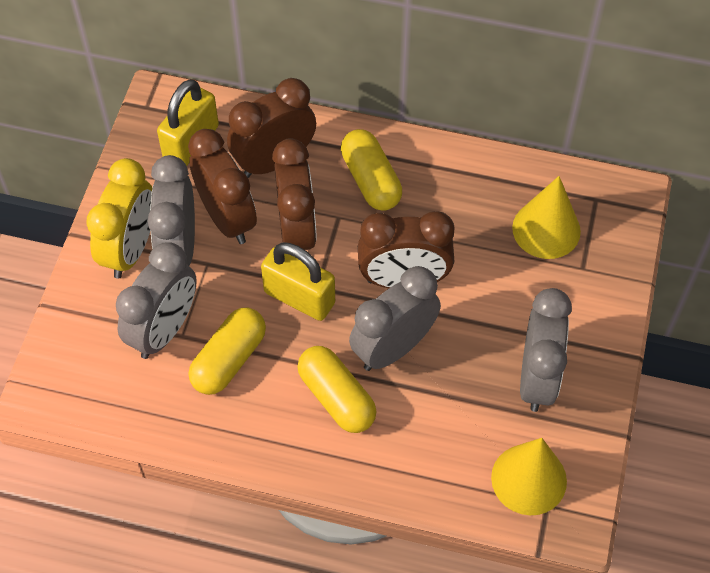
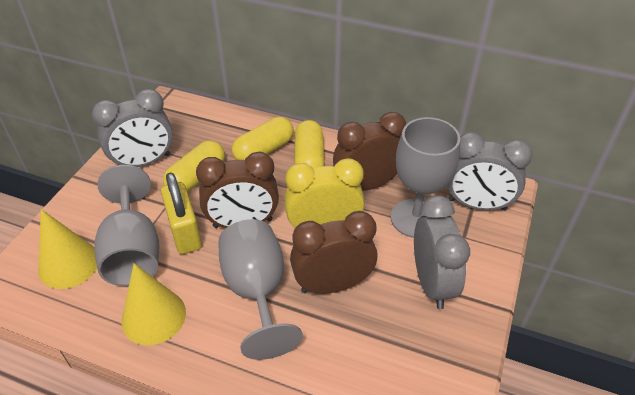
brown clock: [188,129,257,244] [227,78,316,178] [272,138,317,250] [358,211,455,288] = 4 -> [196,151,279,228] [290,211,377,294] [333,112,406,191] = 3
grey clock: [116,242,197,359] [147,155,195,266] [349,266,441,371] [520,288,572,412] = 4 -> [92,89,173,167] [414,195,470,309] [447,132,532,211] = 3
grey goblet: none = 0 -> [94,165,159,286] [218,219,303,360] [391,117,460,238] = 3
yellow padlock: [157,79,219,166] [261,242,335,321] = 2 -> [161,172,202,254] = 1

